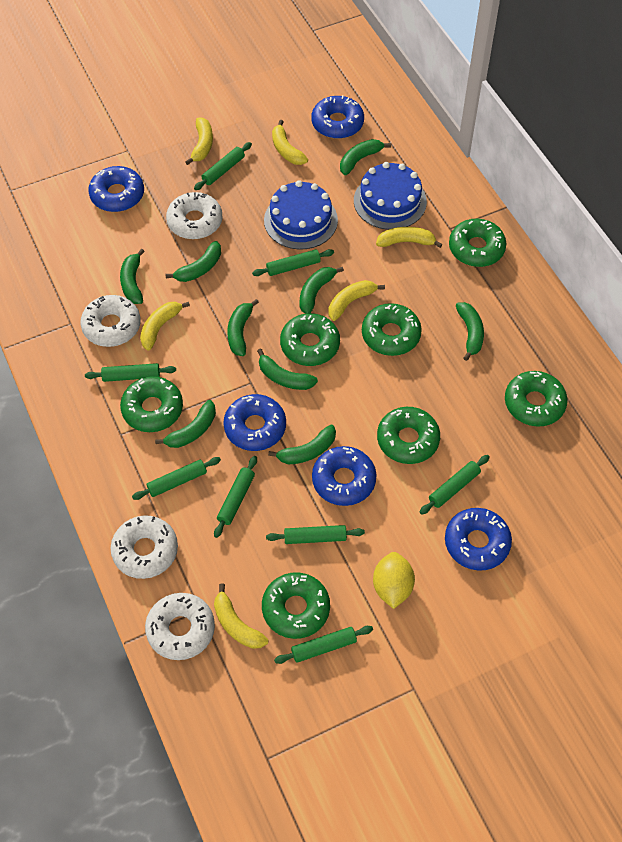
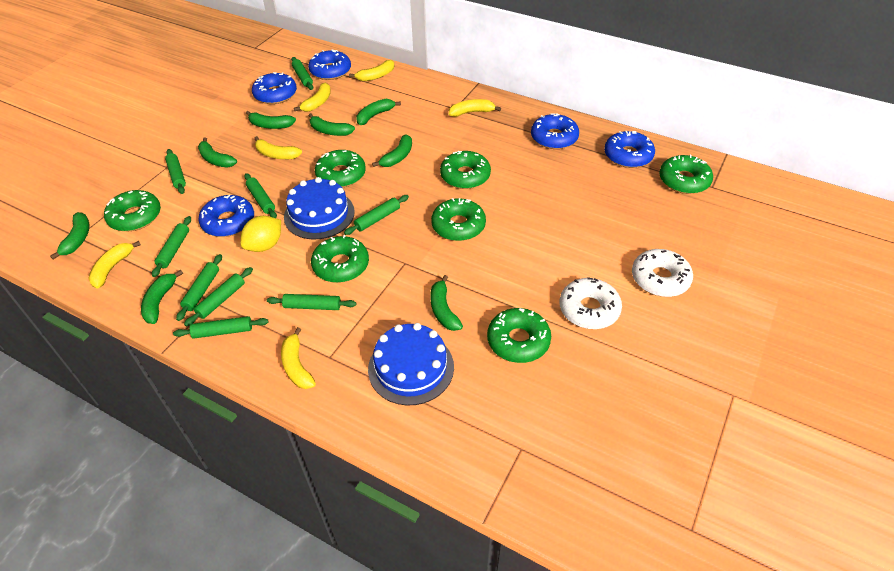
green banana: [120,249,145,304] [155,400,216,448] [166,241,221,282] [227,299,259,356] [257,348,318,390] [268,425,336,465] [300,267,344,314] [340,139,391,175] [456,302,484,361] = 9 -> [50,212,90,260] [141,269,183,324] [198,137,237,167] [246,111,296,129] [309,113,355,136] [356,99,401,125] [372,134,412,167] [430,275,463,331] = 8
green rolling pin: [85,363,176,382] [132,457,221,500] [194,142,252,190] [214,456,257,538] [252,249,334,276] [266,525,365,544] [274,626,373,664] [420,455,490,515] = 8 -> [152,216,191,277] [165,149,186,194] [173,316,269,339] [176,254,222,321] [184,267,253,327] [244,173,277,218] [267,294,356,310] [291,57,313,90] [344,195,409,235] = 9
white donut: [80,295,141,347] [111,515,178,579] [145,593,215,660] [166,192,223,239] = 4 -> [560,277,622,329] [632,249,693,297] = 2

